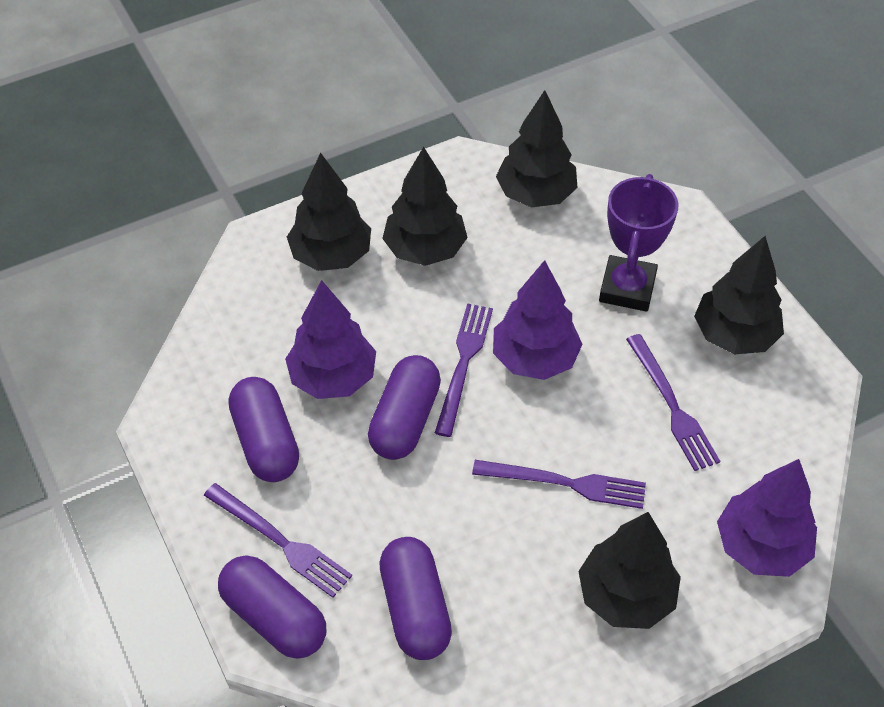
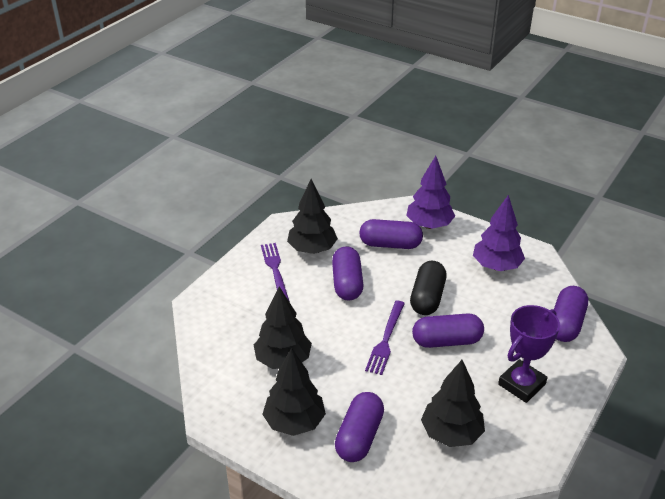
black capsule: none = 0 -> [410,261,447,315] = 1
black tree: [287,153,371,271] [382,147,468,266] [496,90,577,208] [578,512,681,629] [694,236,784,355] = 5 -> [254,287,312,369] [262,348,326,436] [287,179,338,254] [421,360,485,447] = 4
purple capsule: [218,555,326,658] [228,377,299,482] [368,355,441,460] [379,537,452,660] = 4 -> [332,246,364,300] [335,392,384,462] [359,219,423,249] [412,313,484,348] [554,286,588,342] = 5
purple fork: [204,483,352,598] [435,303,493,437] [472,460,646,509] [626,334,720,471] = 4 -> [261,243,290,302] [365,301,405,375] = 2
purple tree: [285,280,376,399] [493,260,583,380] [717,459,817,577] = 3 -> [406,156,455,229] [473,195,525,271] = 2

